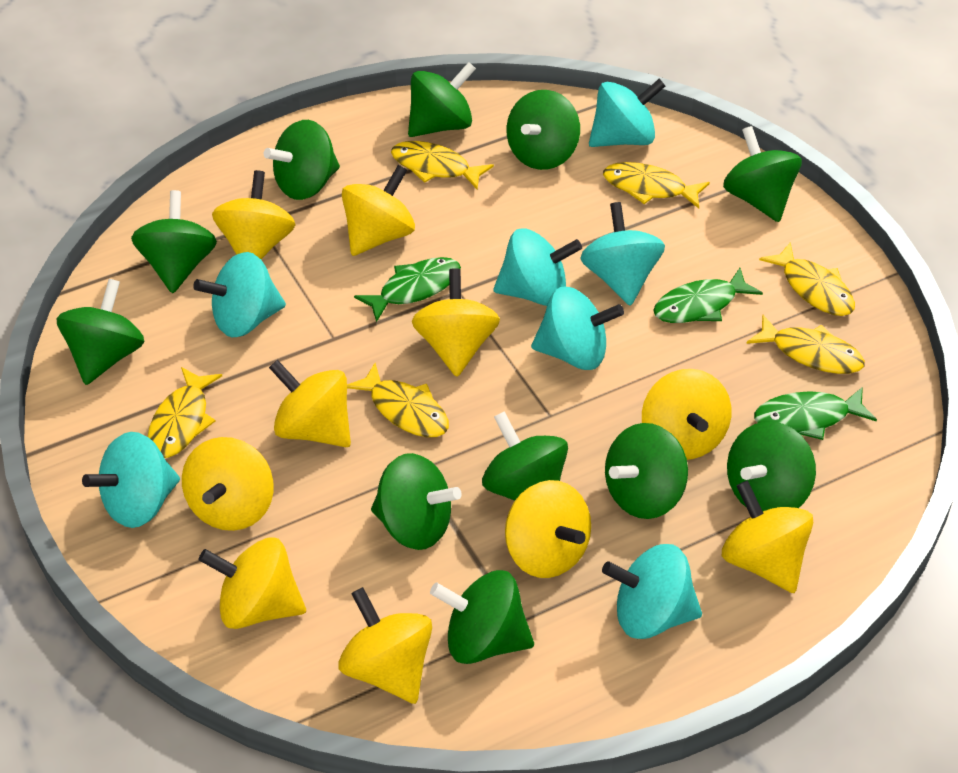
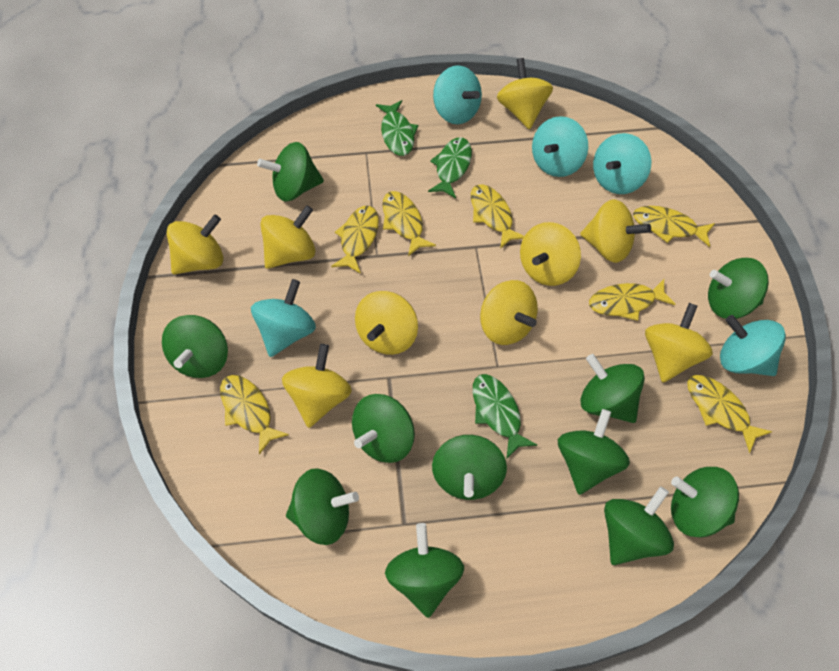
turquoise spinning top: [82,432,180,528] [193,252,286,337] [493,228,582,306] [531,287,624,370] [580,202,665,306] [589,79,665,147] [602,544,702,639] = 7 -> [251,279,316,357] [433,65,482,124] [532,116,588,177] [593,133,651,194] [720,315,786,376] = 5
yellow fish: [148,367,222,458] [347,363,449,438] [391,141,494,189] [603,162,710,209] [746,315,865,374] [759,242,855,316] = 6 -> [220,375,289,454] [331,206,379,274] [382,191,436,256] [471,184,524,249] [589,279,675,321] [633,206,715,247] [687,375,772,453] = 7
yellow spinning top: [182,437,273,531] [198,537,306,629] [212,170,296,259] [269,360,351,447] [338,587,432,704] [342,165,415,256] [412,268,500,377] [505,480,591,578] [642,369,731,460] [722,481,813,593] = 10 -> [167,215,223,275] [260,205,315,269] [282,344,352,428] [355,291,418,355] [480,280,538,345] [497,58,553,129] [520,222,581,286] [580,199,651,263] [645,303,713,382] = 9

